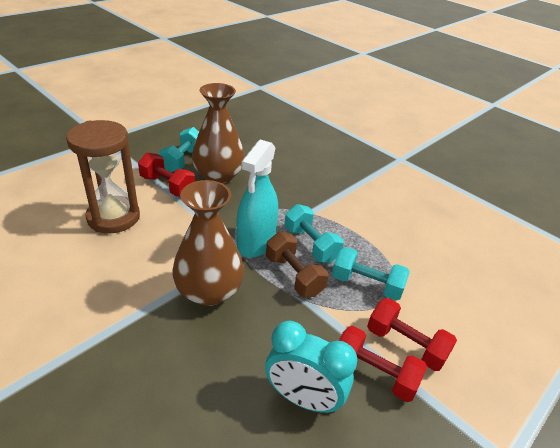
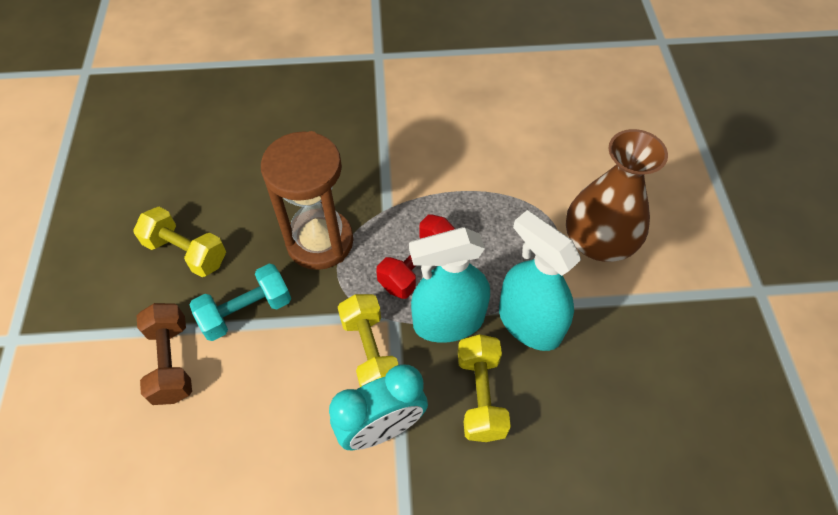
brown vase: [172,180,244,306] [192,83,245,184] = 2 -> [566,129,668,262] = 1
red dumbbell: [138,153,195,196] [339,326,427,402] [367,298,457,371] = 3 -> [376,215,455,299] = 1
turquoise dumbbell: [158,127,199,172] [284,204,344,263] [332,247,410,301] = 3 -> [190,264,291,341] = 1
turquoise spray bottle: [236,139,278,258] = 1 -> [409,227,490,343] [499,210,581,351] = 2
yellow dumbbell: none = 0 -> [133,207,226,277] [338,294,399,387] [458,335,511,442] = 3

